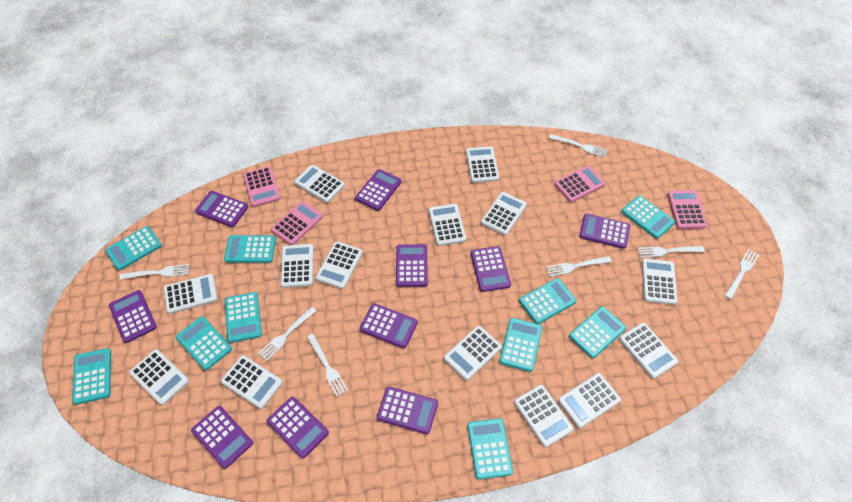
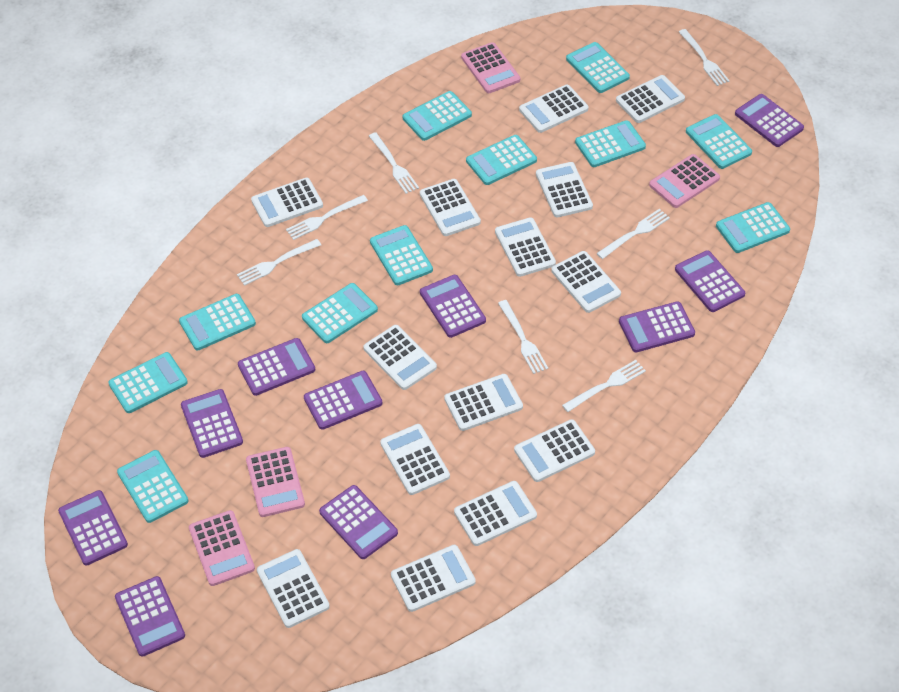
turquoise calculator: [72,348,111,405] [105,226,162,270] [176,316,232,370] [224,235,276,263] [225,292,262,343] [467,418,513,480] [499,318,542,372] [519,278,577,324] [569,306,626,359] [621,195,675,239] = 10 -> [108,352,188,413] [117,450,189,523] [179,294,256,350] [302,283,378,343] [370,225,433,285] [403,91,472,141] [466,135,537,185] [566,42,630,93] [575,120,646,167] [686,114,752,169] [716,202,790,253] = 11

